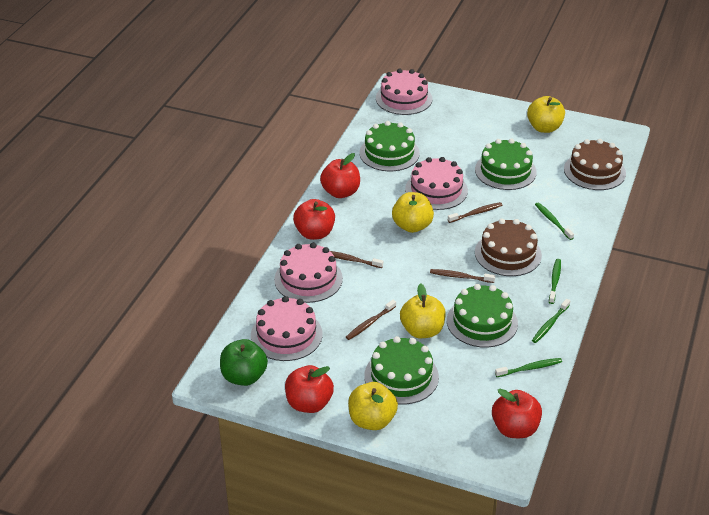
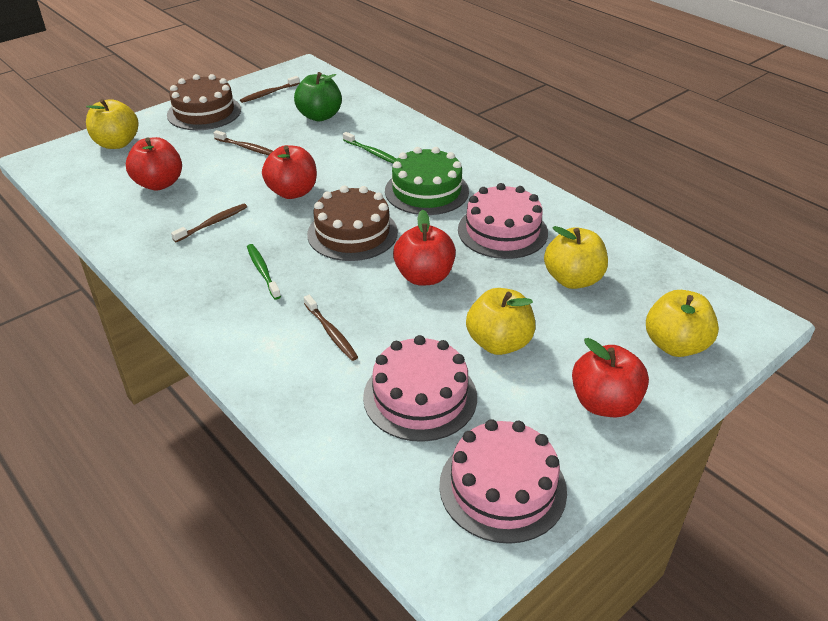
green cake: [359,121,420,171] [364,336,439,404] [447,284,518,348] [475,139,537,190] = 4 -> [385,147,469,215] = 1
green toothbrush: [495,358,562,377] [532,299,570,343] [535,203,574,240] [549,259,561,304] = 4 -> [247,244,281,300] [343,132,396,163] = 2
pink cake: [251,296,323,361] [274,243,343,303] [376,69,433,115] [405,157,468,210] = 4 -> [363,335,477,442] [439,419,567,544] [458,183,548,259] = 3

